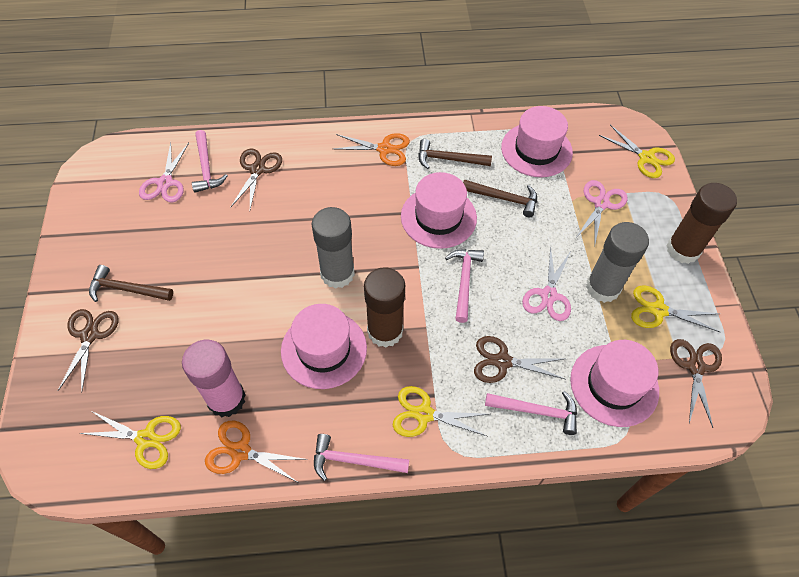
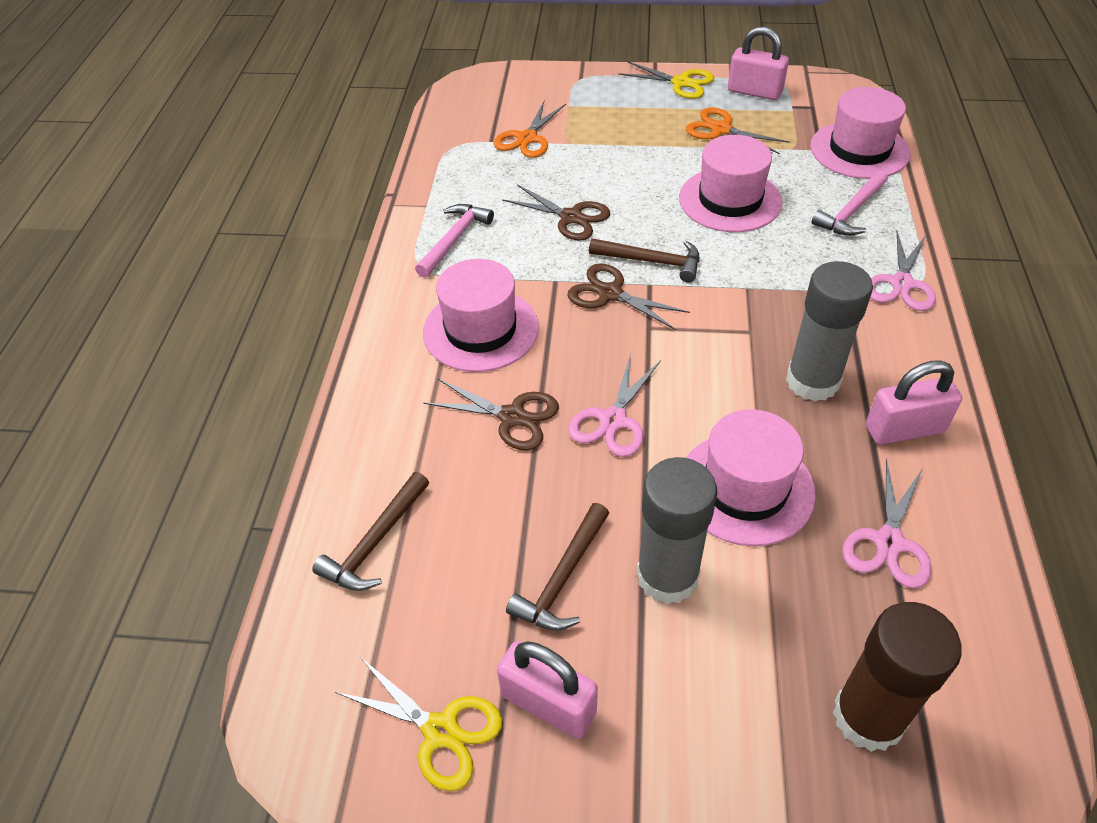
brown glue stick: [364,267,405,348] [666,183,737,264] = 2 -> [833,602,962,752] = 1
brown scissors: [58,309,119,393] [230,148,282,209] [474,336,565,383] [670,339,722,428] = 4 -> [423,379,559,450] [502,184,610,241] [568,263,690,330] = 3
pink glue stick: [182,340,246,417] = 1 -> none = 0
pink hammer: [192,130,228,193] [314,434,409,481] [445,249,484,323] [485,391,577,435] = 4 -> [415,204,494,278] [812,170,888,236] = 2
pink padlock: none = 0 -> [497,641,598,739] [728,26,789,100] [866,360,962,444] = 3
yellow scissors: [79,411,181,469] [393,386,489,437] [599,125,675,178] [631,285,720,332] = 4 -> [335,657,502,791] [618,61,714,99] = 2

